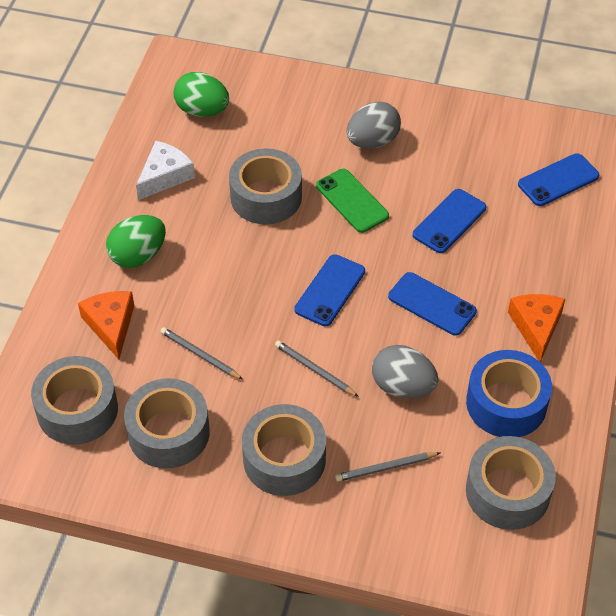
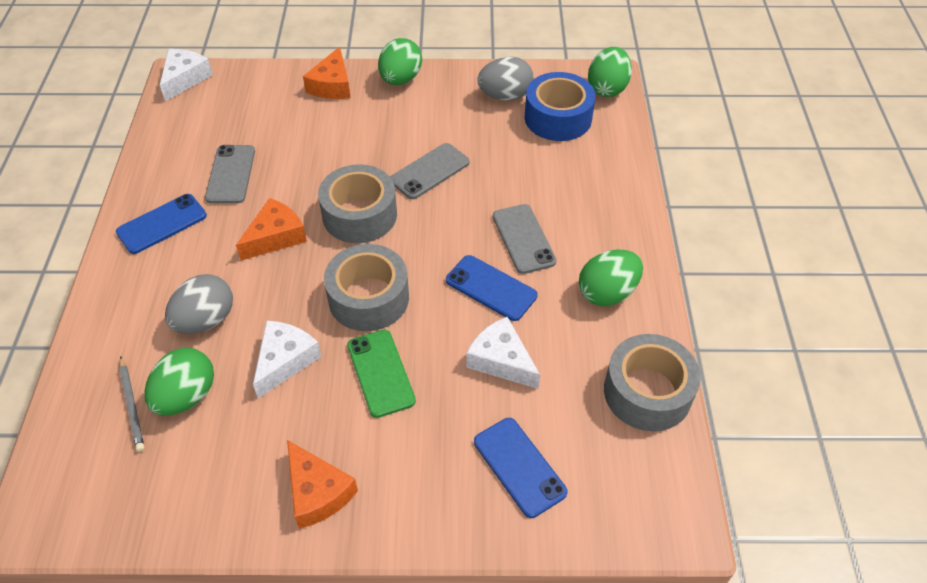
blue phone: [294,254,365,326] [388,272,477,336] [413,189,486,253] [518,153,599,206] = 4 -> [116,194,207,254] [446,255,537,321] [474,418,568,518] = 3
green egg: [106,215,166,268] [174,72,229,117] = 2 -> [145,348,214,416] [378,38,422,85] [579,250,643,306] [588,47,632,97] = 4
grey pencil: [160,327,243,380] [275,340,359,397] [335,452,440,482] = 3 -> [119,356,144,452] = 1
grey phone: none = 0 -> [205,145,255,204] [390,143,470,199] [493,204,557,274] = 3
grey tape: [31,356,118,445] [124,378,210,469] [229,148,302,224] [242,404,326,496] [466,436,556,530] = 5 -> [318,164,397,243] [324,244,409,331] [604,334,701,431] = 3
orange cheese: [78,291,134,359] [508,294,565,362] = 2 -> [236,198,307,260] [287,440,358,529] [303,47,351,99] = 3
white cheese: [136,141,195,200] = 1 -> [160,49,213,102] [253,321,321,398] [466,317,540,389] = 3

